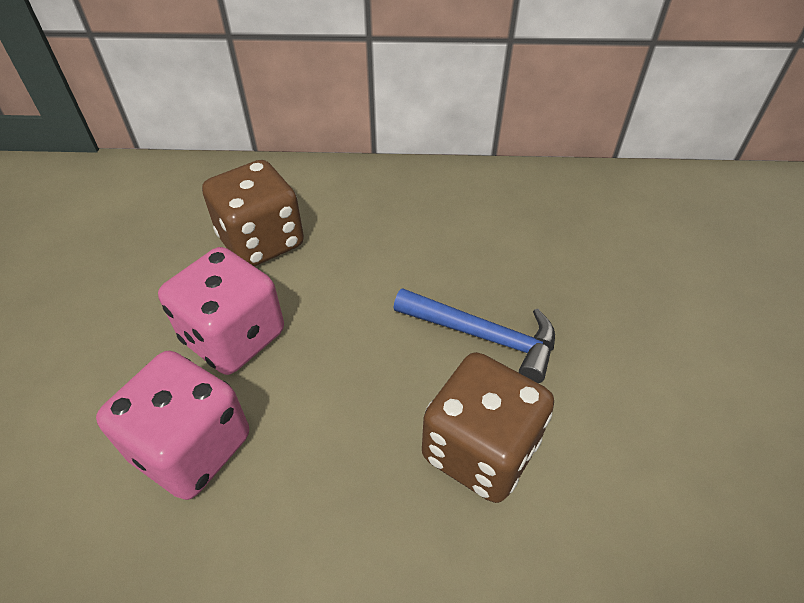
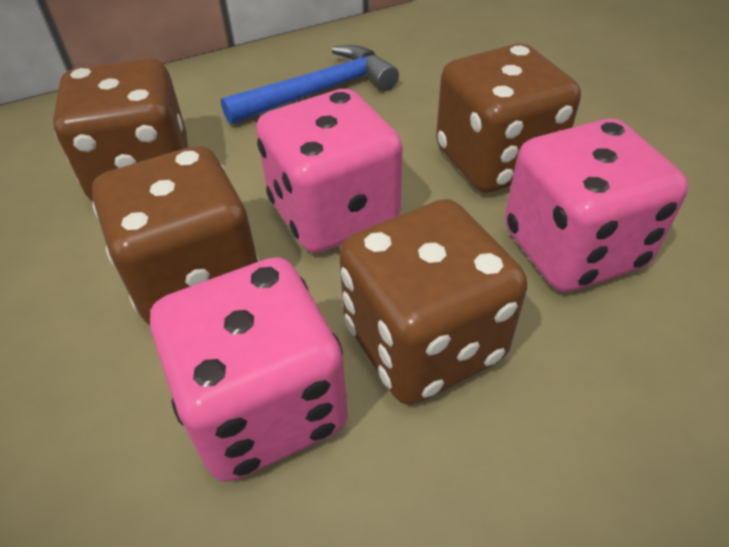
brown dice: [202,160,304,267] [422,352,554,503] = 2 -> [53,58,188,201] [92,146,259,326] [339,199,527,405] [436,43,581,193] = 4
pink dice: [96,351,249,500] [158,247,284,375] = 2 -> [150,257,348,482] [256,89,403,253] [505,118,688,292] = 3

